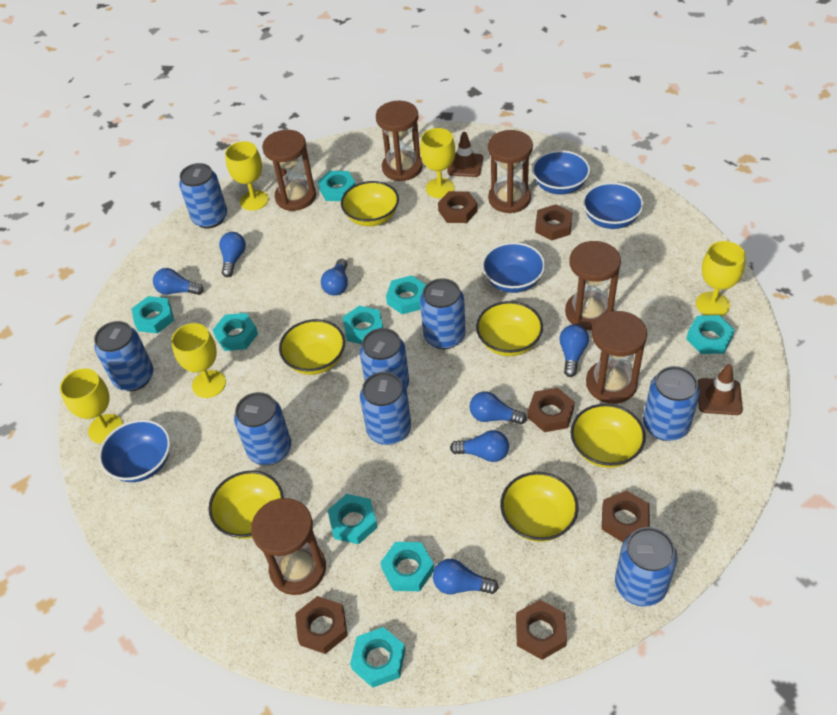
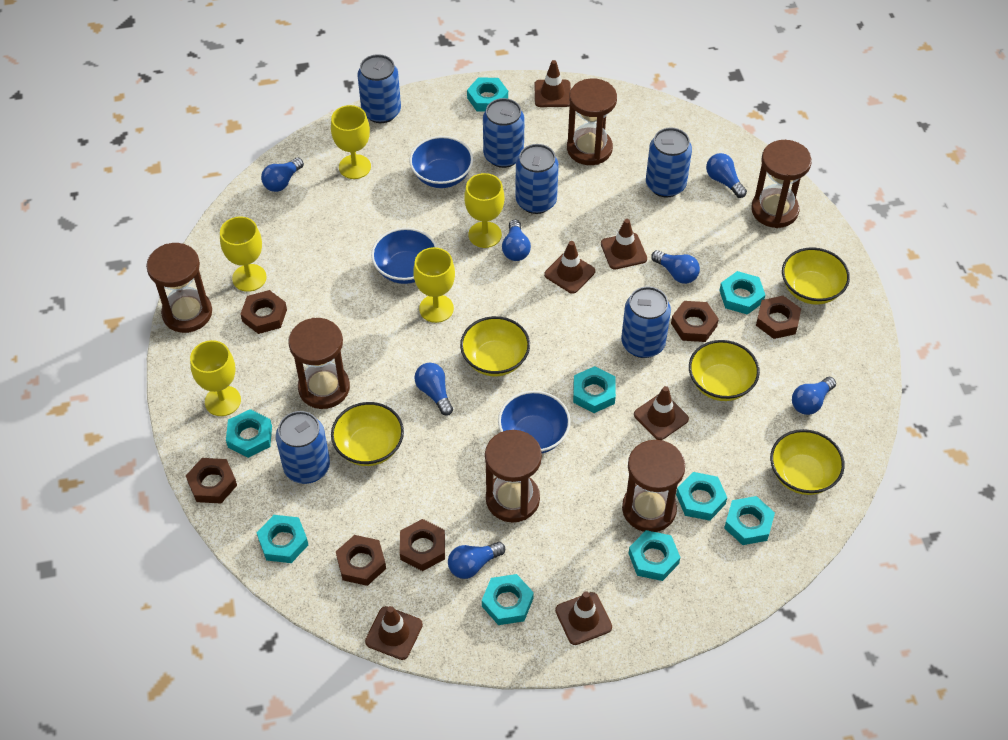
blue bowl: [99,419,170,482] [482,242,545,293] [532,150,590,195] [583,182,644,229] = 4 -> [371,228,438,284] [409,136,473,188] [498,391,571,453] = 3
blue can: [94,321,154,391] [179,163,227,228] [234,392,291,465] [360,328,409,389] [360,372,411,445] [420,278,466,349] [615,527,677,607] [643,366,700,441] = 8 -> [276,411,330,484] [358,54,401,123] [483,98,525,168] [515,144,559,214] [621,286,671,358] [646,127,692,198] = 6
brown traffic cone: [447,132,483,177] [698,364,743,415] = 2 -> [365,606,423,660] [534,60,571,107] [544,241,595,294] [555,591,612,645] [601,219,647,269] [634,386,689,440] = 6
yellow bowl: [209,470,284,539] [279,319,345,375] [341,181,399,226] [476,301,543,356] [500,472,578,542] [571,404,646,468] = 6 -> [331,402,404,466] [460,316,530,376] [689,340,760,401] [770,429,845,495] [782,247,850,305] = 5

